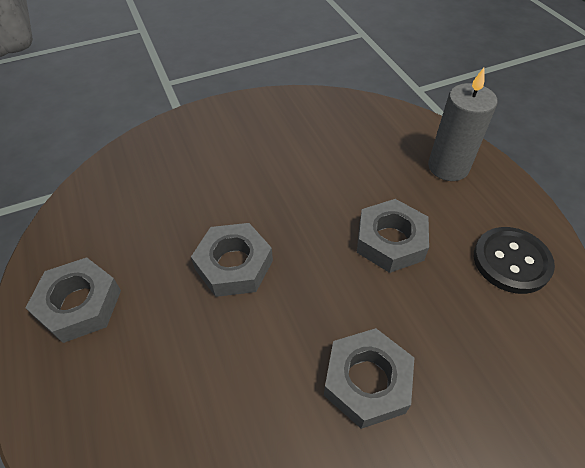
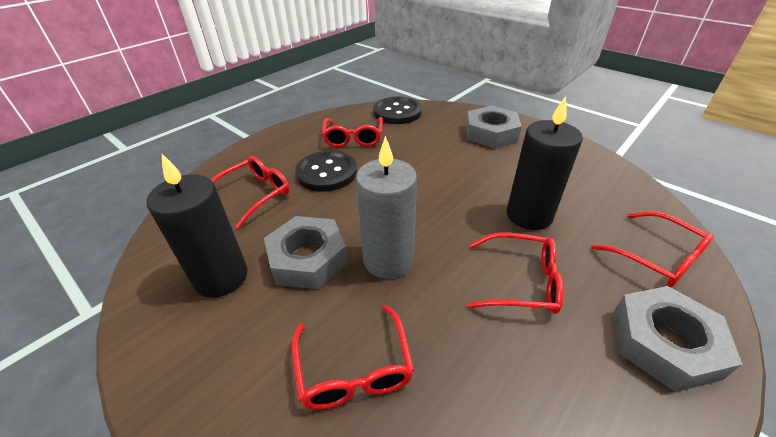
black button: [474,227,555,294] = 1 -> [295,151,357,192] [373,96,422,124] = 2
black candle: none = 0 -> [147,154,248,298] [507,96,583,230] = 2
grey nut: [26,257,121,343] [191,223,273,297] [324,328,414,429] [357,199,429,273] = 4 -> [264,216,348,289] [466,106,522,148] [613,286,742,392] = 3
red glasses: none = 0 -> [211,156,290,229] [292,305,414,410] [322,117,383,147] [468,233,564,314] [591,211,714,287] = 5

